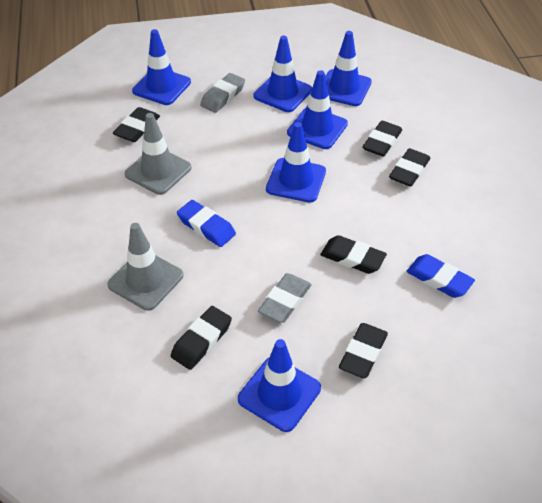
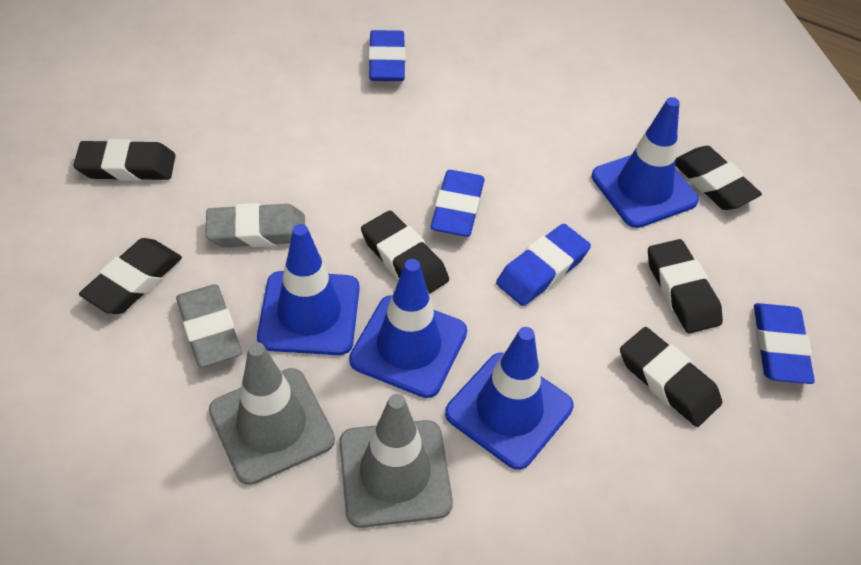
blue eraser: [177,200,236,247] [406,254,475,298] = 2 -> [369,30,406,81] [431,170,484,237] [496,224,591,306] [754,303,815,384] = 4
blue traffic cone: [132,29,191,105] [238,339,321,432] [253,36,312,112] [266,122,326,203] [287,70,348,149] [325,31,372,106] = 6 -> [257,224,359,355] [349,259,467,398] [445,327,574,470] [592,97,699,228] = 4

